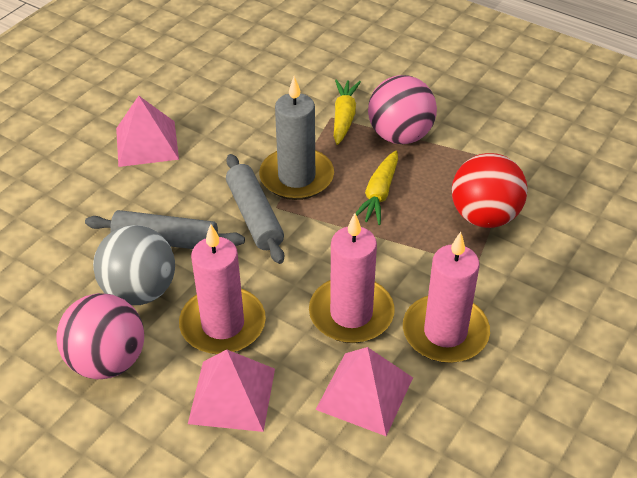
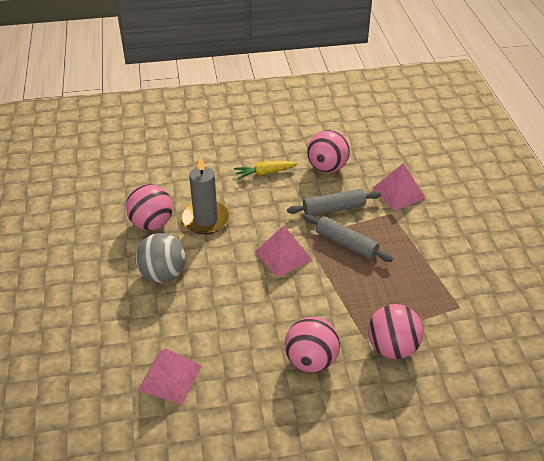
pink ball: [57,293,144,379] [368,75,437,144] = 2 -> [126,184,173,231] [285,317,340,373] [307,130,350,173] [368,304,424,359] = 4
pink candle: [179,224,266,354] [309,213,395,343] [403,232,490,363] = 3 -> none = 0
red ball: [452,153,528,228] = 1 -> none = 0
yellow carrot: [334,79,361,145] [356,151,398,225] = 2 -> [234,161,298,179] = 1

